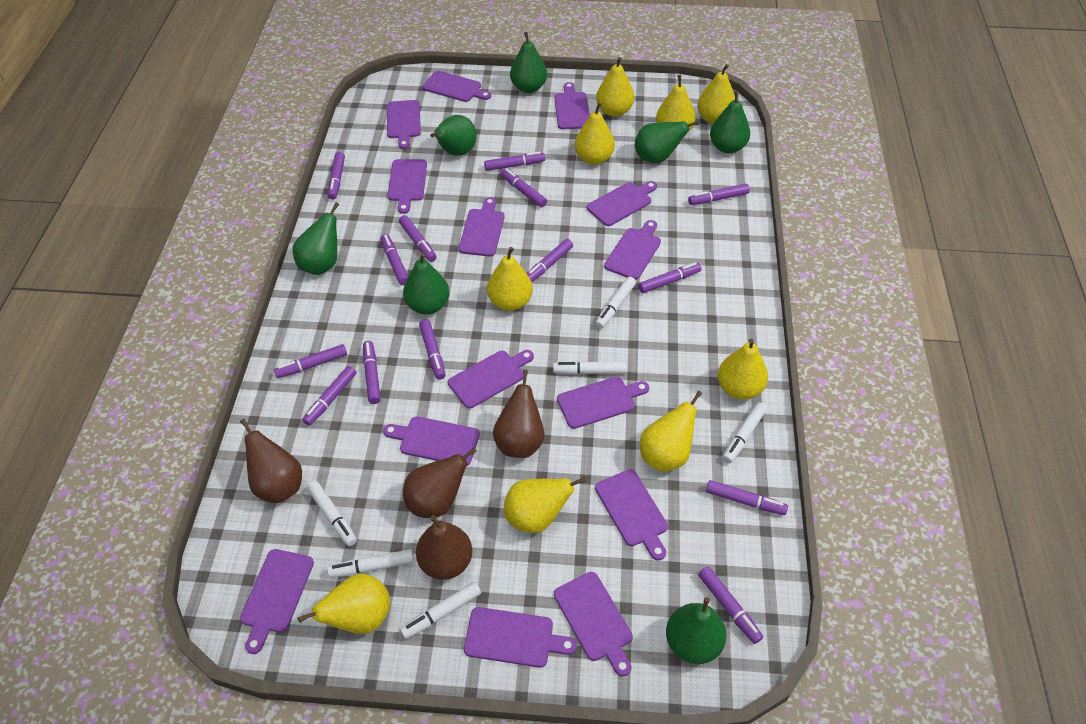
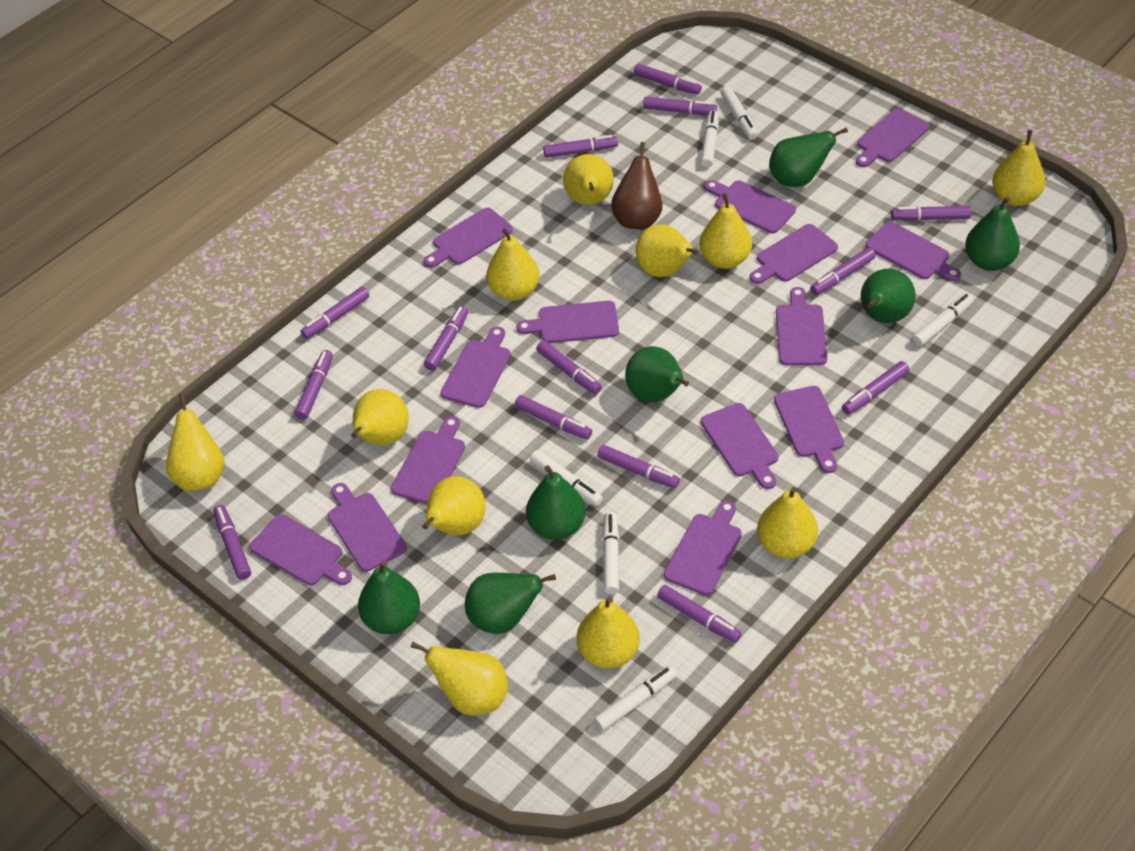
brown pear: [240,419,302,503] [403,447,477,518] [416,515,472,580] [493,370,544,458] = 4 -> [611,142,663,229] = 1
yellow pear: [298,574,390,634] [487,247,533,311] [504,477,586,533] [575,102,615,165] [596,57,634,117] [640,391,702,472] [656,75,695,132] [697,64,735,124] [718,339,768,400] = 9 -> [166,394,225,491] [351,389,409,446] [411,642,508,715] [422,476,486,535] [486,228,539,301] [563,154,614,205] [577,597,640,669] [636,224,699,277] [700,193,752,269] [757,487,818,559] [992,130,1045,206] = 11

